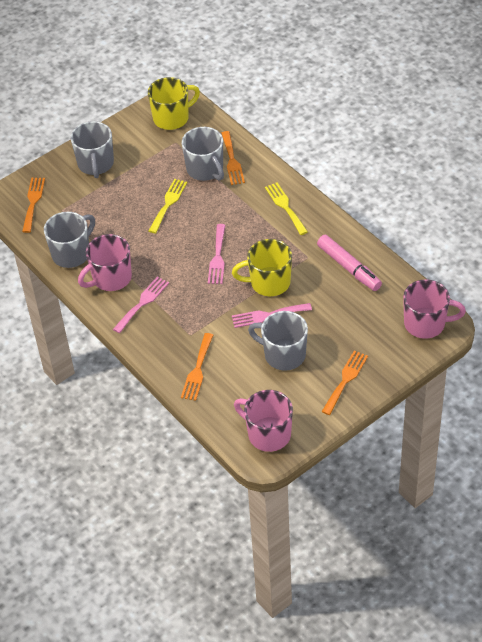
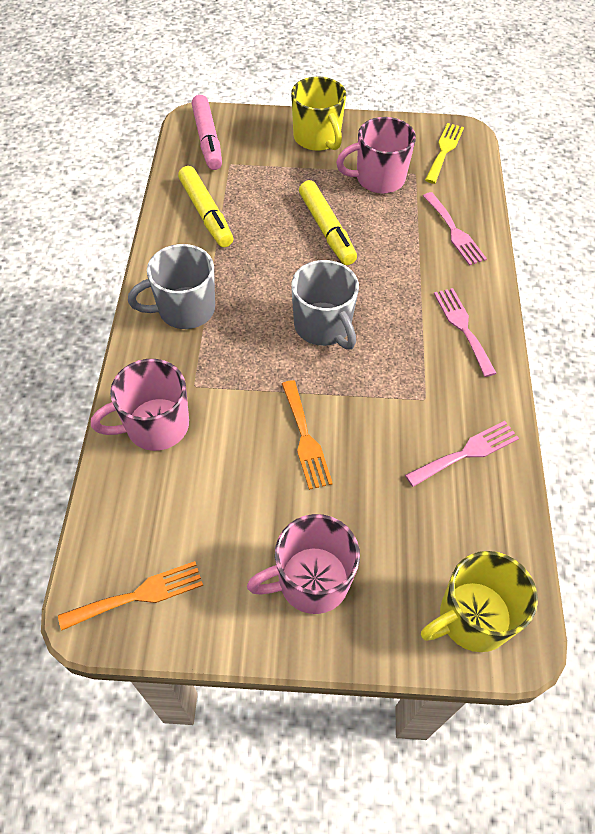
grey mug: [44,212,95,268] [70,121,114,178] [182,127,224,181] [248,311,308,371] = 4 -> [128,244,215,329] [291,260,359,349] = 2
orange fork: [22,178,45,233] [181,333,213,401] [221,131,245,185] [321,351,368,415] = 4 -> [58,561,203,630] [282,380,333,490] = 2
yellow fork: [149,179,187,233] [265,182,308,235] = 2 -> [425,123,464,184] = 1
yellow marker: none = 0 -> [178,166,233,247] [299,180,357,265] = 2

